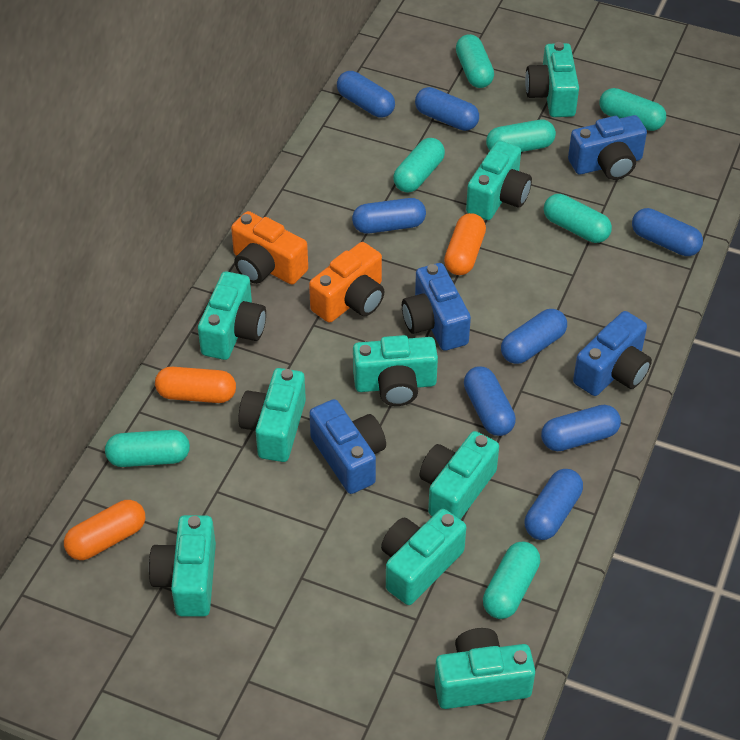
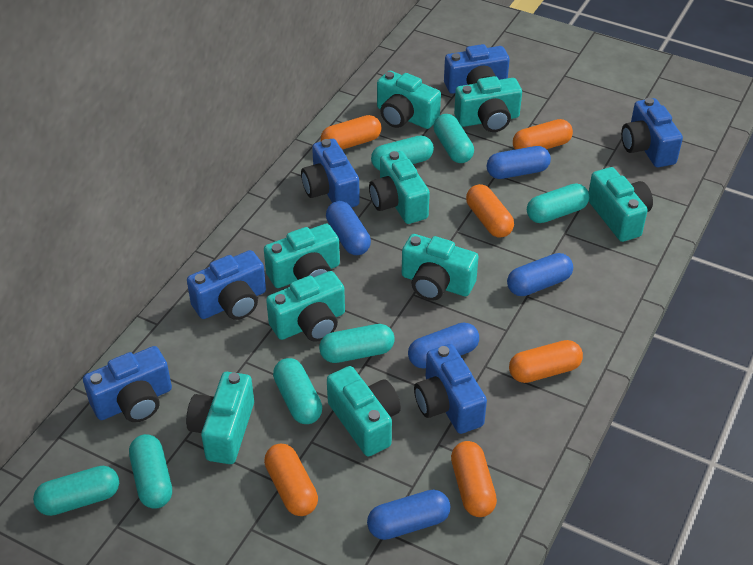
blue camera: [309,399,386,494] [402,263,471,351] [568,115,647,180] [573,311,652,396] = 4 -> [83,346,172,422] [187,250,266,320] [301,139,360,208] [414,344,487,434] [444,44,510,94] [621,98,683,167] = 6
blue capsule: [337,71,395,118] [352,198,426,233] [415,87,479,131] [464,366,516,436] [501,309,567,364] [525,469,583,540] [541,405,621,451] [632,208,703,256] = 8 -> [326,201,371,255] [367,490,450,540] [408,323,479,369] [487,146,551,179] [507,253,573,296] = 5
orange camera: [231,211,308,285] [309,242,384,323] = 2 -> none = 0
orange capsule: [64,500,145,560] [155,367,236,403] [444,213,486,275] = 3 -> [264,444,318,516] [321,115,381,150] [451,441,497,517] [466,184,514,238] [509,340,583,383] [513,119,573,150] = 6

